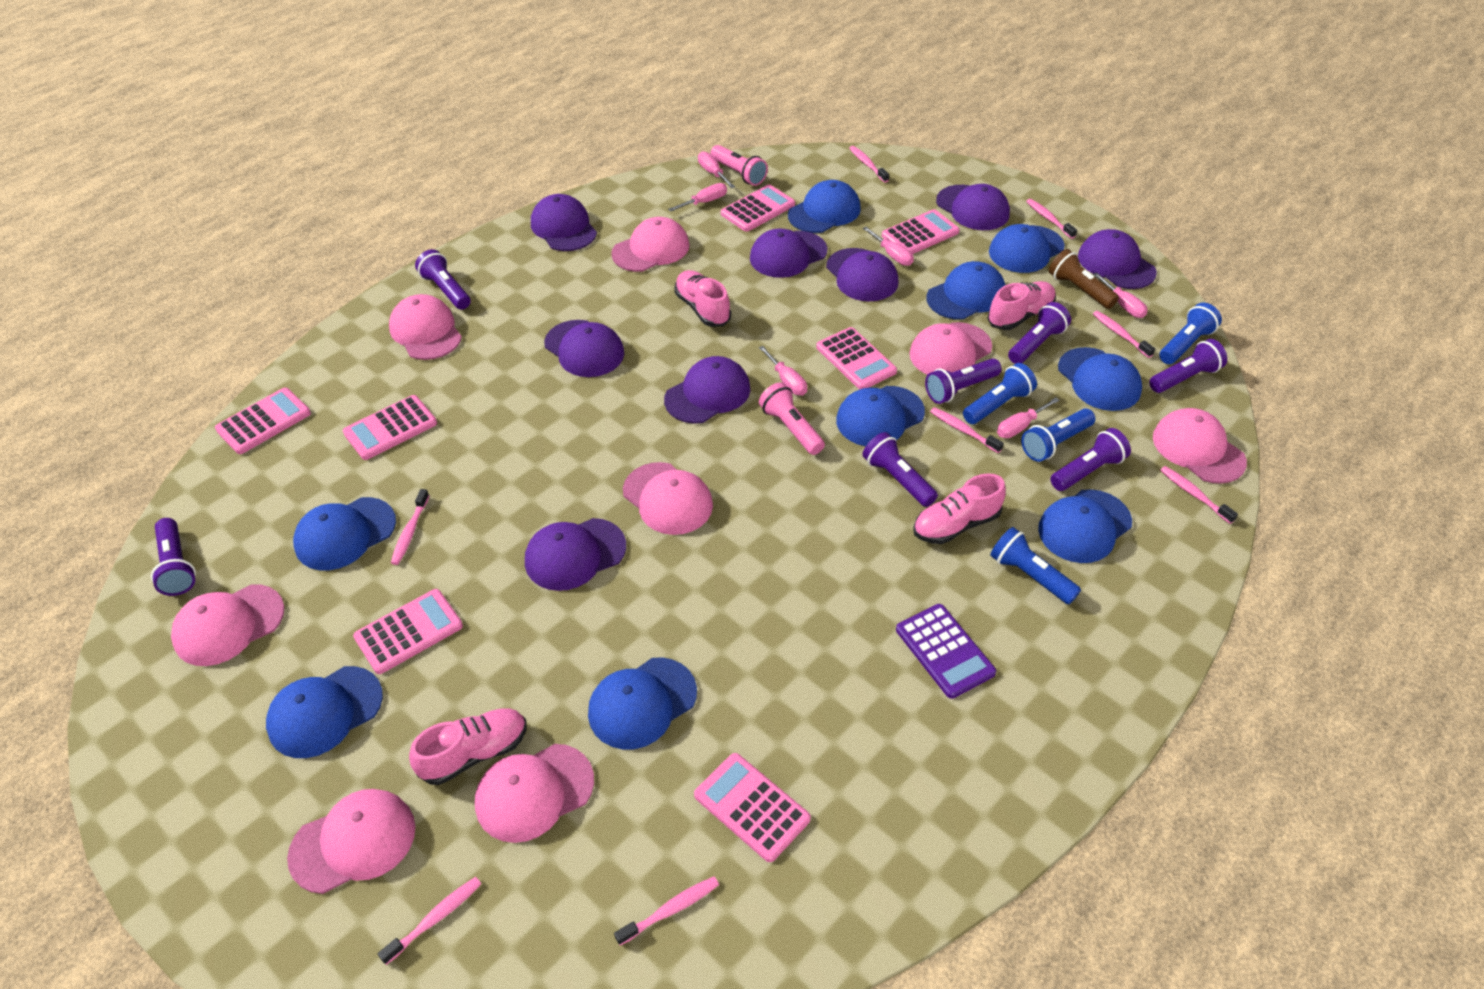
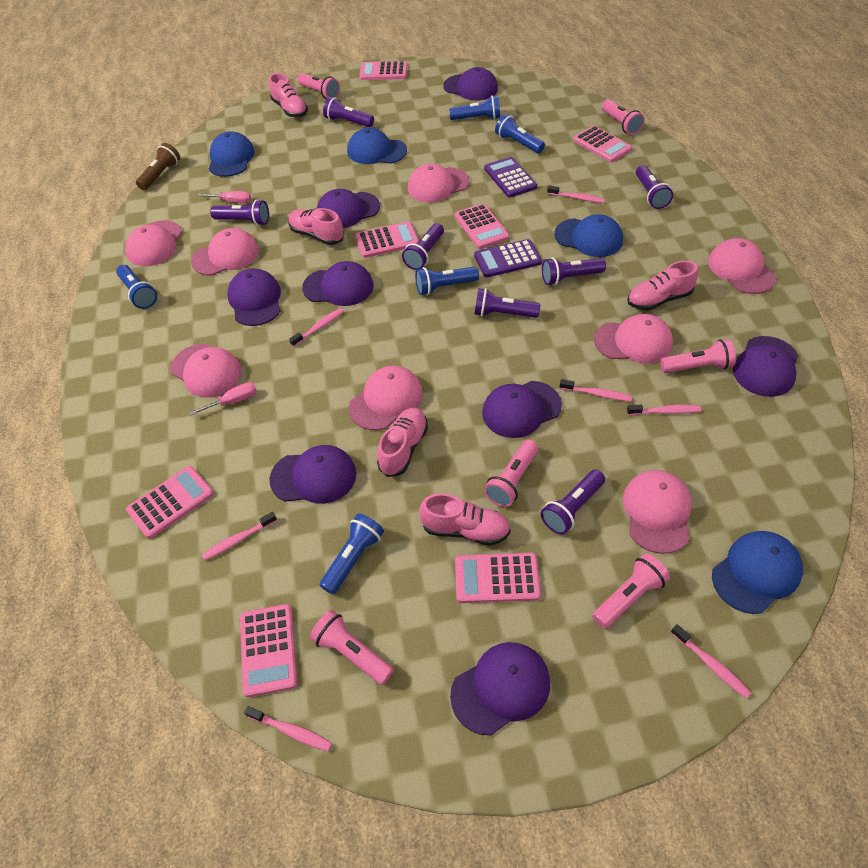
blue cap: [266,666,383,758] [293,497,396,570] [588,657,697,749] [788,180,861,233] [836,386,925,446] [926,261,1005,320] [989,224,1065,273] [1038,489,1132,563] [1058,347,1142,411] = 9 -> [208,131,255,177] [347,128,407,164] [554,214,623,257] [712,531,803,614] = 4
blue flashlight: [963,363,1037,424] [990,527,1081,604] [1021,408,1095,462] [1159,303,1222,364] = 4 -> [116,265,157,309] [320,514,384,594] [415,266,479,295] [449,95,500,120] [495,114,545,153] = 5
pink flashlight: [710,145,768,186] [759,382,825,455] = 2 -> [297,73,340,99] [310,610,394,685] [484,440,538,507] [592,553,670,629] [602,99,644,135] [660,339,736,373] = 6
pink screwdriver: [668,183,727,212] [698,151,735,188] [759,346,807,395] [863,227,914,266] [997,397,1060,438] [1093,272,1148,318] = 6 -> [189,382,257,415] [197,191,251,203] = 2
pink shoe: [409,708,527,785] [674,270,731,327] [913,473,1006,544] [987,281,1056,330] = 4 -> [269,73,308,117] [289,208,344,245] [377,407,428,477] [419,493,511,546] [627,261,698,310] = 5
pink toothbrush: [378,877,481,965] [391,489,429,565] [614,877,719,945] [849,146,889,183] [930,407,1004,453] [1026,199,1077,239] [1093,311,1155,358] [1160,466,1238,524] = 8 -> [202,512,277,561] [244,706,332,751] [289,308,344,347] [547,185,605,203] [559,379,632,402] [627,405,701,415] [671,624,751,698] = 7
purple calculator: [896,604,996,699] = 1 -> [474,239,542,277] [484,157,537,197] = 2

